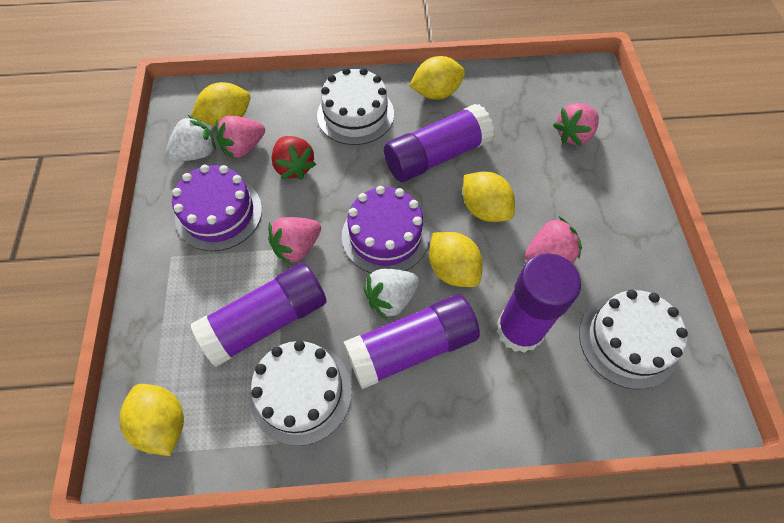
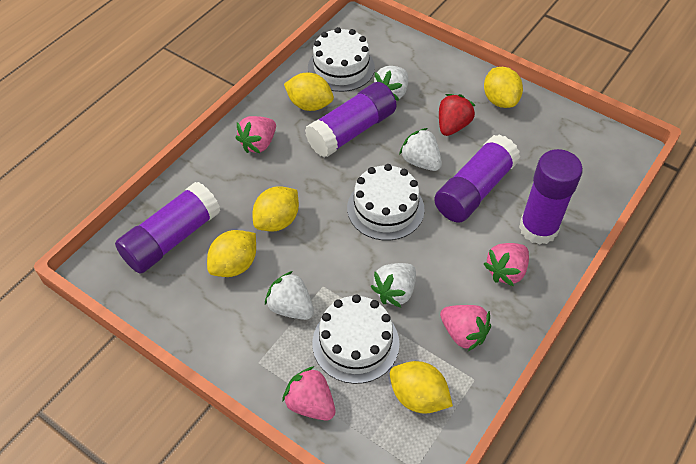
purple cake: [172,164,262,251] [342,186,429,273] = 2 -> none = 0
white strawberry: [166,115,216,162] [364,269,419,320] = 2 -> [265,271,314,320] [370,263,416,307] [374,66,408,101] [399,128,442,171] = 4

